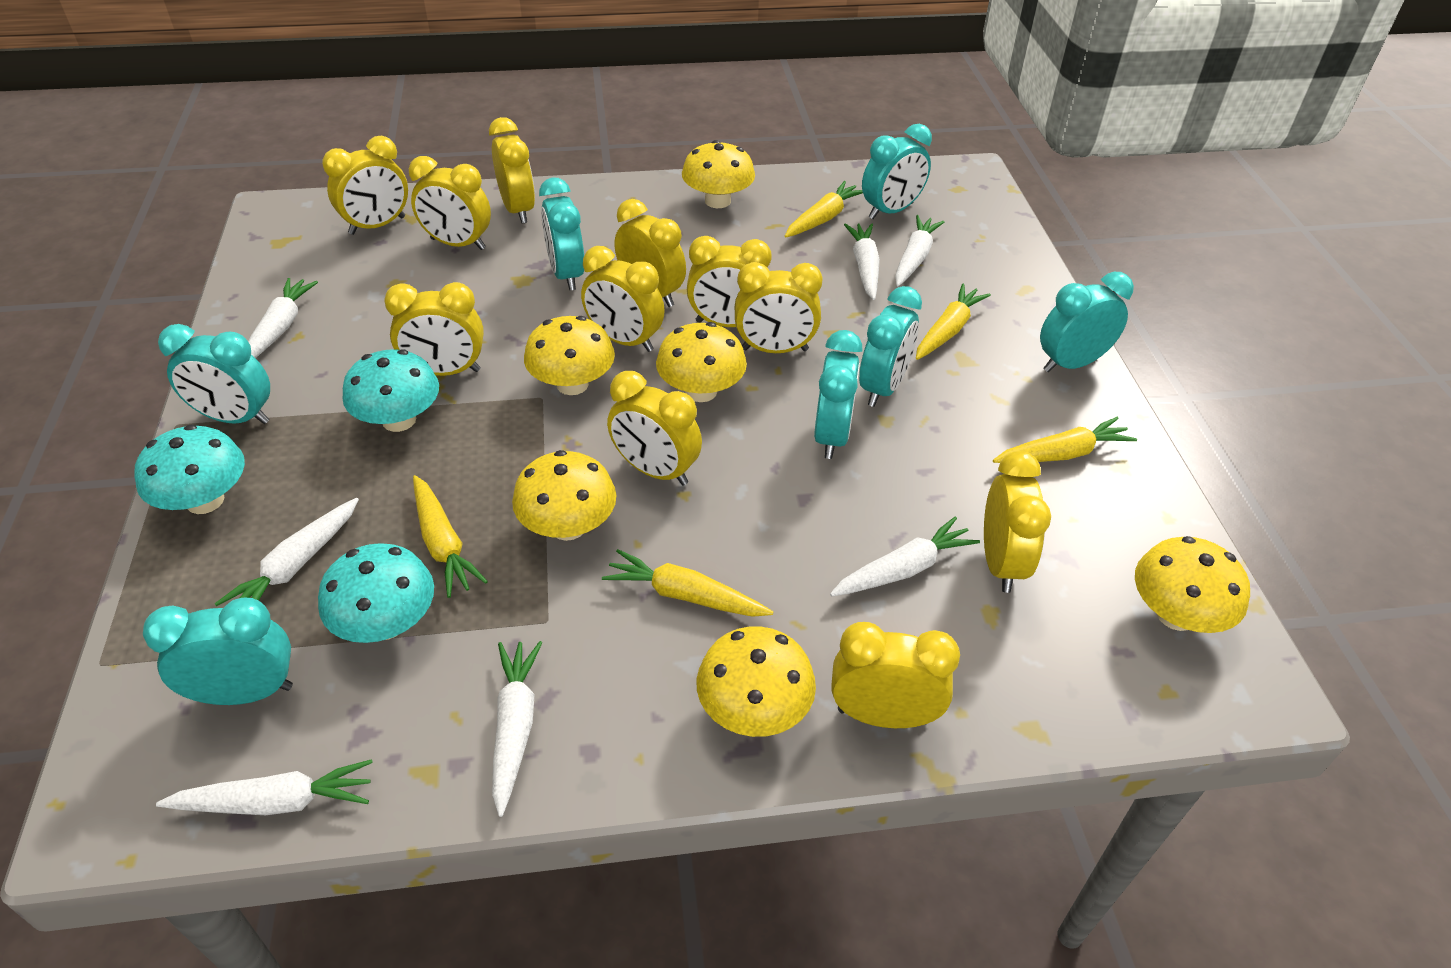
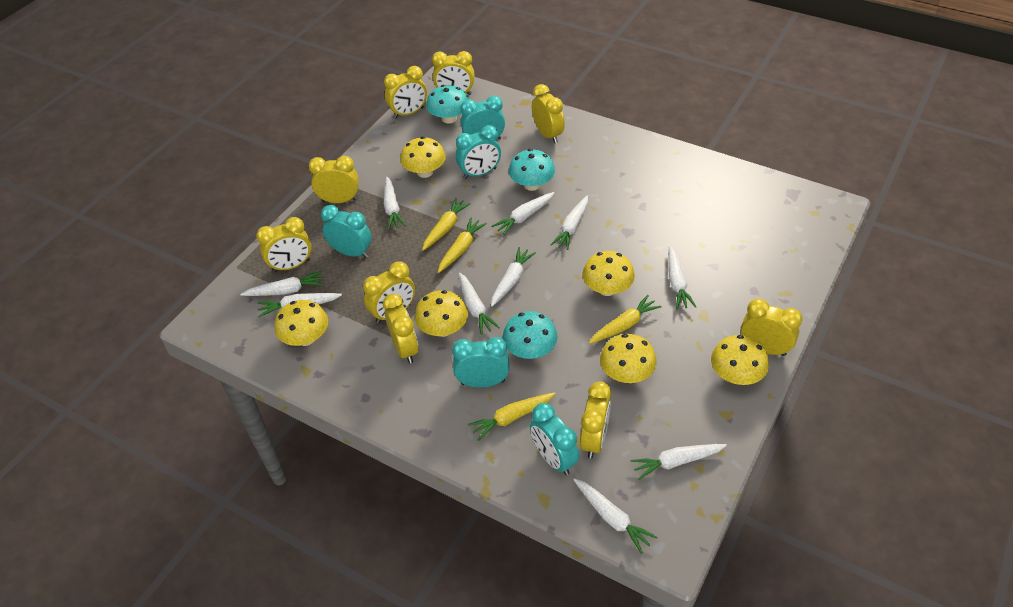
turquoise clock: [143,598,293,705] [158,324,270,424] [539,177,584,291] [814,330,863,459] [859,286,922,407] [862,124,932,219] [1040,272,1134,373] = 7 -> [321,205,372,258] [452,337,509,388] [456,125,501,179] [460,96,505,140] [530,403,579,475] = 5
white carrot: [156,759,373,815] [214,498,359,606] [248,278,318,358] [492,641,542,817] [830,516,980,596] [844,223,880,300] [895,215,944,286] = 7 -> [240,271,324,296] [257,293,342,317] [384,177,406,230] [459,272,500,335] [491,247,536,307] [492,192,555,235] [550,195,588,250] [573,478,658,554] [631,444,727,480] [668,246,696,309] = 10
yellow carrot: [413,475,488,598] [602,549,774,617] [785,181,863,238] [916,284,991,360] [993,417,1137,463] = 5 -> [422,198,471,251] [438,218,487,273] [468,392,556,441] [589,295,662,344] = 4
yellow clock: [322,136,408,235] [385,282,484,376] [409,156,491,250] [489,117,535,223] [581,246,665,352] [607,371,702,486] [615,199,686,307] [687,236,772,327] [735,262,823,353] [832,622,960,728] [984,451,1051,593] = 11 -> [256,217,312,272] [308,156,359,203] [363,262,415,323] [383,294,418,364] [384,66,427,119] [432,51,474,95] [532,84,565,143] [580,381,611,458] [741,298,802,356] = 9

